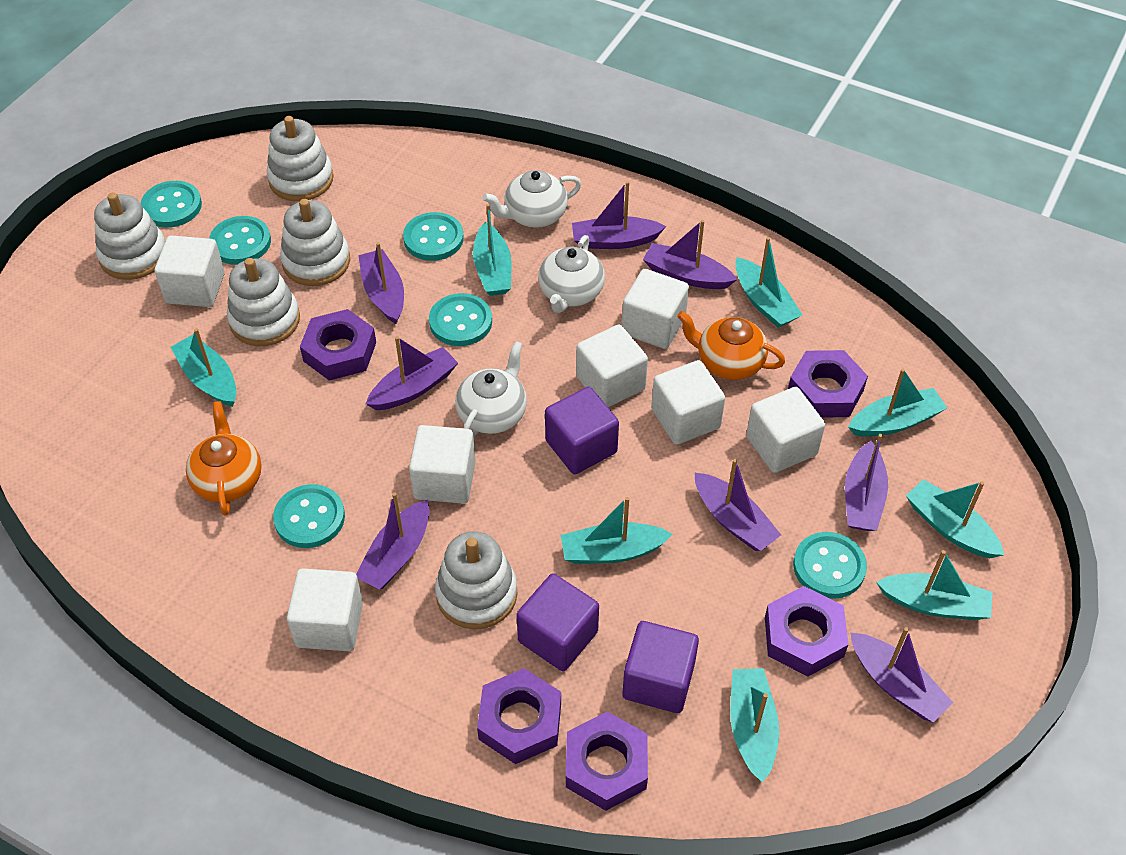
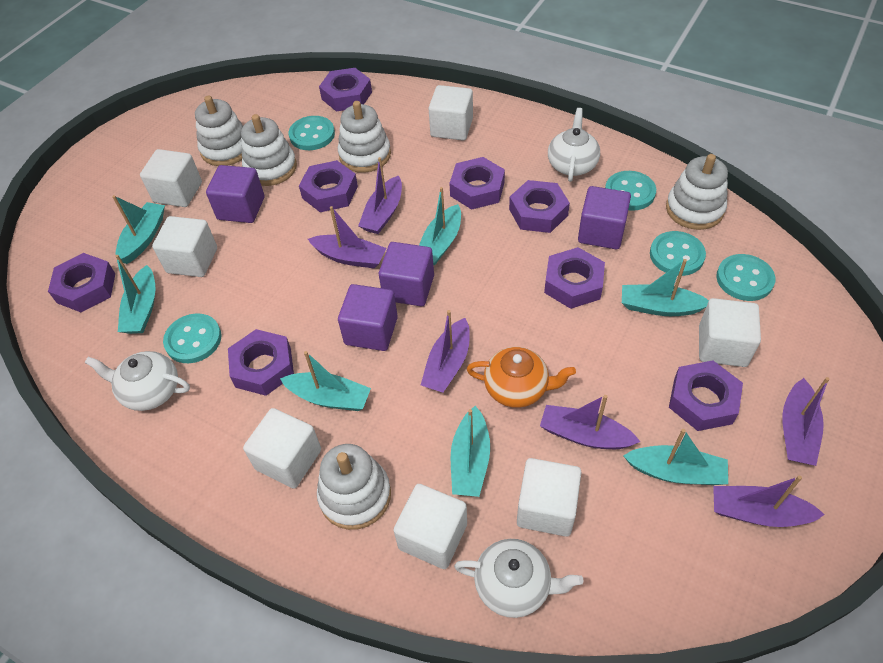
orange teapot: [186,401,262,515] [677,311,785,380] = 2 -> [467,347,576,408] = 1
purple boat: [356,492,429,589] [358,242,404,324] [366,336,458,410] [572,181,666,249] [643,220,737,289] [695,459,781,551] [845,434,888,531] [850,627,953,723] = 8 -> [308,206,386,269] [358,157,402,234] [421,310,470,392] [540,395,640,449] [713,476,825,527] [782,377,830,466] = 6
purple cube: [516,574,599,671] [545,387,619,474] [622,621,699,713] = 3 -> [206,165,264,223] [338,284,398,351] [379,242,434,306] [578,186,631,249] = 4
purple nut: [300,309,376,381] [477,668,561,764] [566,711,648,811] [765,586,849,676] [788,350,868,418] = 5 -> [48,253,115,312] [228,329,294,396] [299,160,358,212] [319,68,372,112] [449,157,505,210] [509,180,570,233] [544,247,605,309] [669,360,743,431] = 8
turquoise boat: [171,328,236,407] [473,204,511,296] [561,497,672,564] [730,668,779,783] [735,237,802,328] [848,369,947,437] [876,550,992,620] [906,479,1004,558] = 8 -> [112,195,165,264] [115,255,156,334] [280,351,371,411] [419,187,461,265] [451,406,490,497] [622,259,709,316] [623,429,728,485] = 7
turquoise button: [141,181,202,228] [209,216,271,265] [273,484,345,548] [403,212,464,261] [429,293,492,346] [793,532,867,599] = 6 -> [163,313,221,363] [289,116,335,150] [605,171,656,211] [650,231,706,276] [716,254,775,301] = 5

